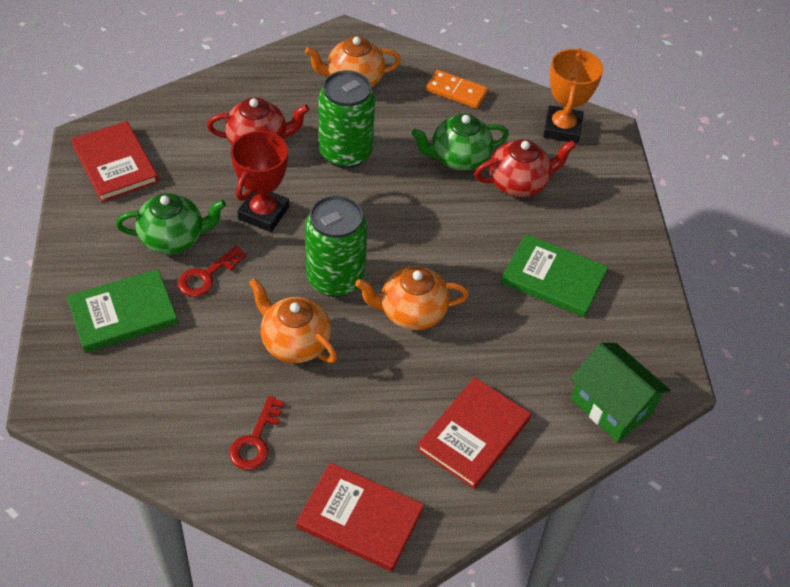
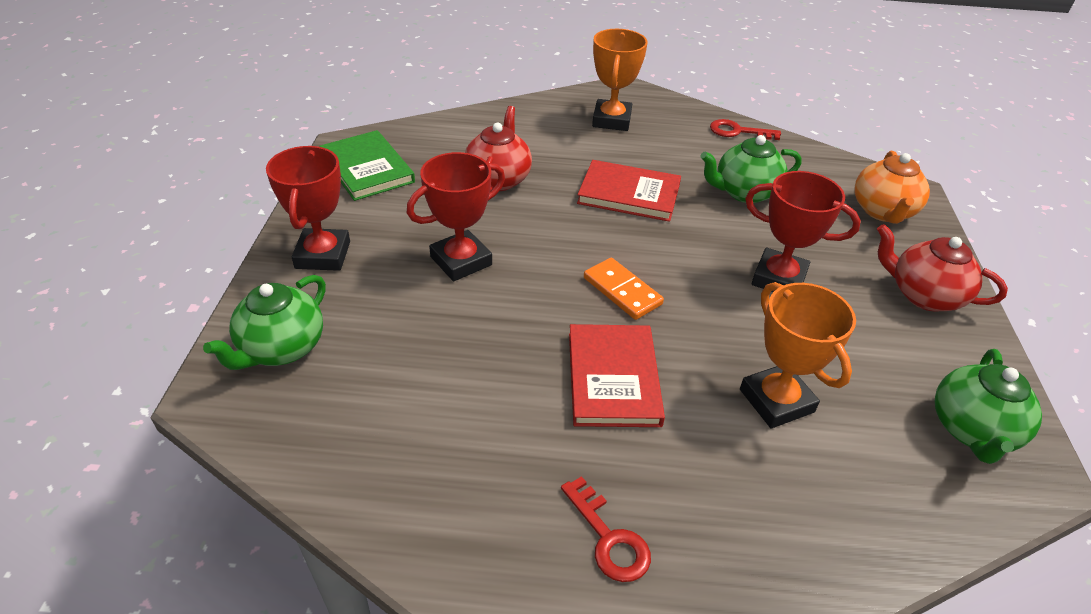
green book: [67,269,178,353] [501,234,608,317] = 2 -> [319,130,415,201] = 1
green can: [305,195,367,297] [318,70,375,169] = 2 -> none = 0
green house: [570,343,671,442] = 1 -> none = 0
green teapot: [116,193,226,254] [412,114,509,171] = 2 -> [203,275,326,370] [701,135,802,203] [934,349,1042,464] = 3
orange teapot: [249,278,337,363] [305,36,401,87] [355,266,469,330] = 3 -> [854,151,930,224] = 1
orange trophy: [543,48,603,144] = 1 -> [592,29,648,131] [740,282,856,428] = 2
red book: [71,121,159,202] [296,462,424,572] [417,377,531,489] = 3 -> [569,324,665,427] [577,160,681,222] = 2
red trophy: [231,131,289,232] = 1 -> [266,146,350,271] [407,152,505,281] [745,171,861,292] = 3

